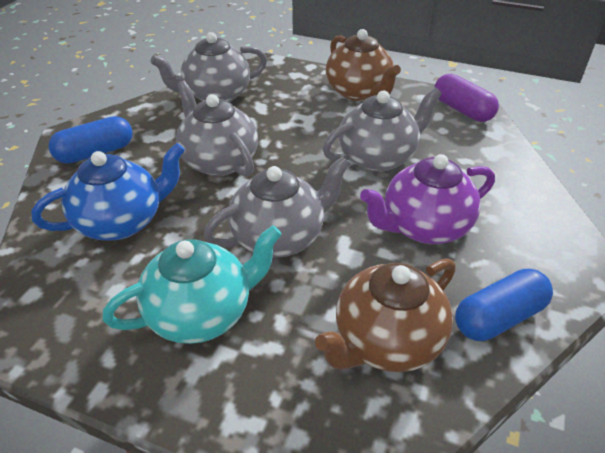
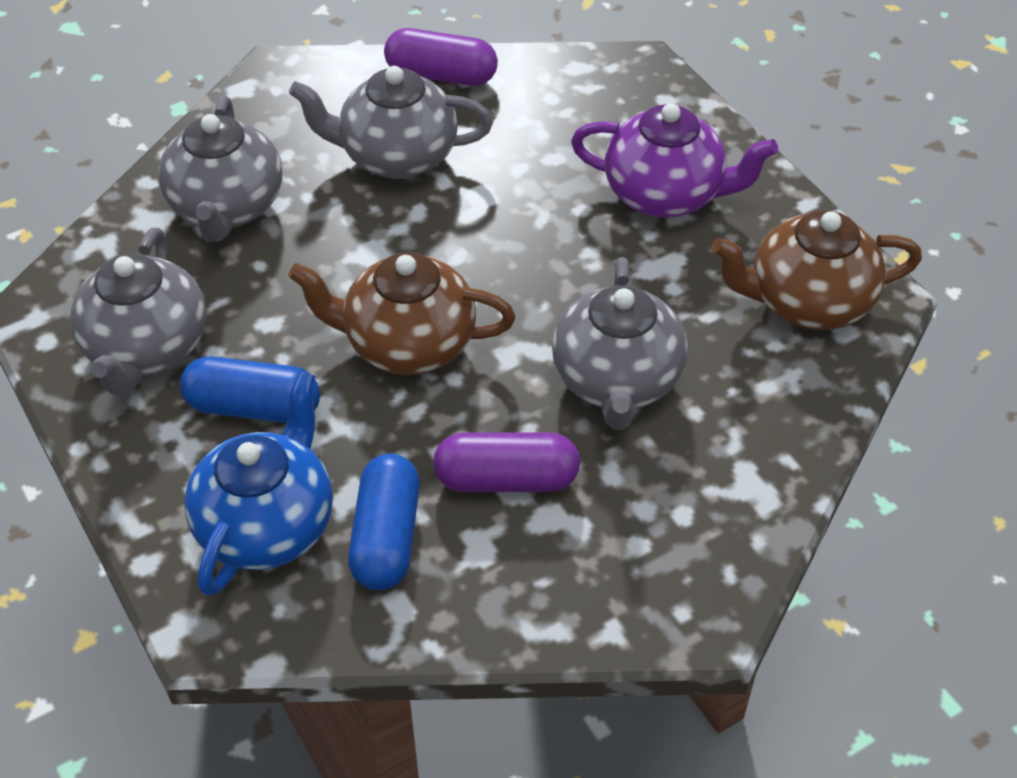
purple capsule: [434,74,499,122] = 1 -> [384,28,498,86] [433,432,580,492] = 2
turquoise teapot: [103,225,282,344] = 1 -> none = 0

